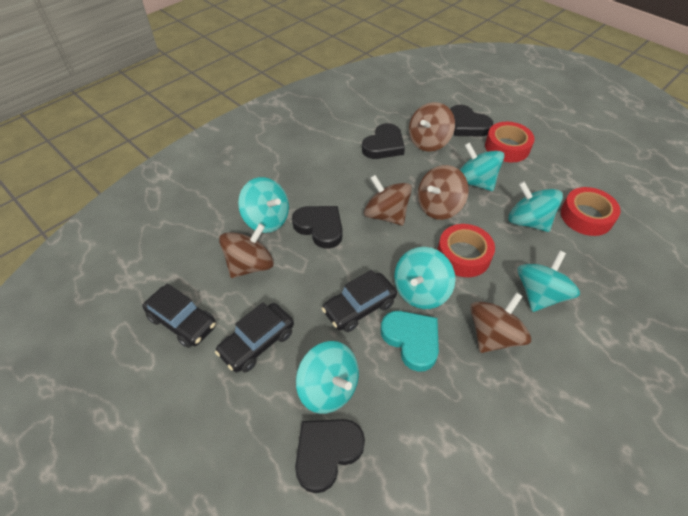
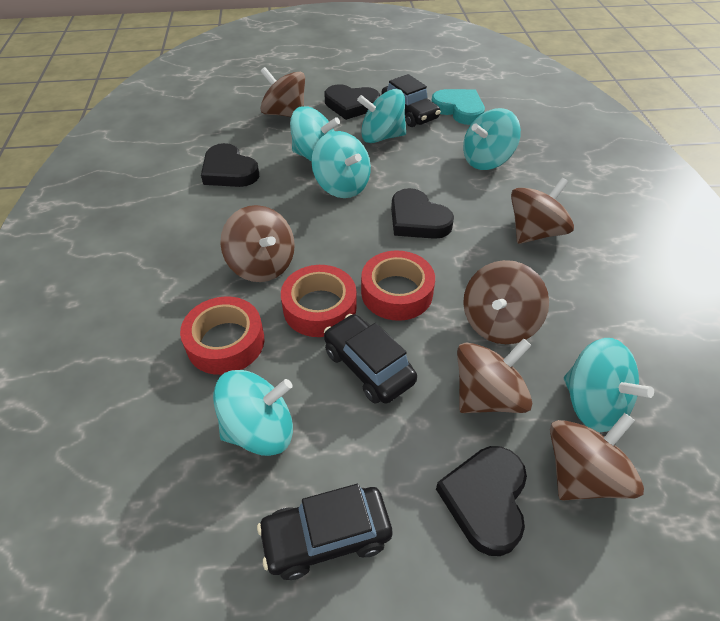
brown spinning top: [219,223,274,278] [364,175,412,225] [409,102,455,152] [418,165,469,220] [470,292,531,353] = 5 -> [220,205,295,282] [260,67,305,117] [457,338,532,413] [463,260,549,344] [511,178,574,244] [550,413,644,501] = 6

